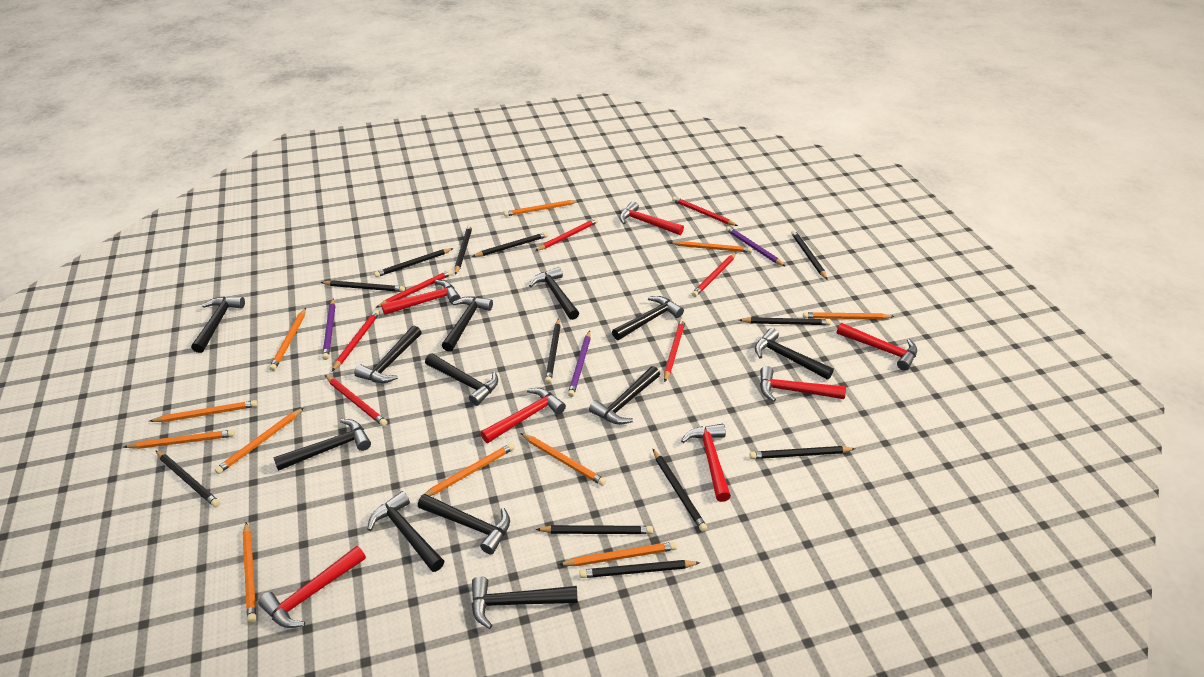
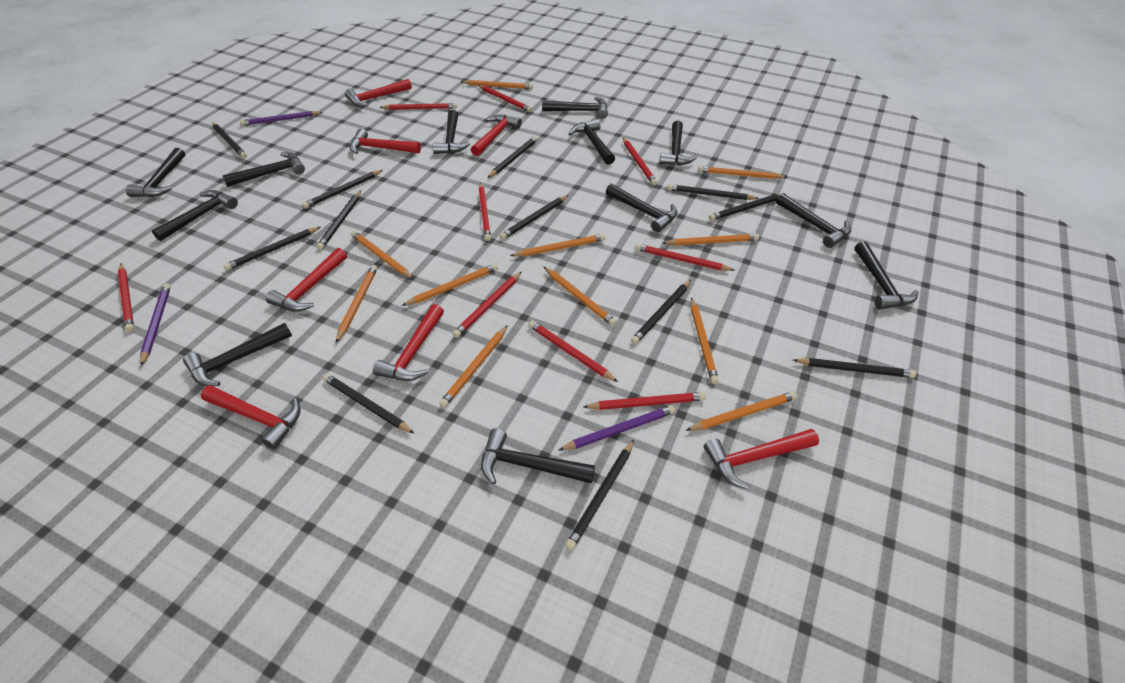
red pencil: [325,375,387,426] [332,310,380,371] [376,270,452,308] [535,218,599,251] [664,318,686,382] [672,197,738,226] [692,253,736,297] = 7 -> [118,264,134,332] [379,103,457,110] [453,271,522,338] [478,85,532,112] [479,183,491,241] [528,321,618,382] [583,392,706,410] [623,138,657,185] [635,244,735,271] = 9

